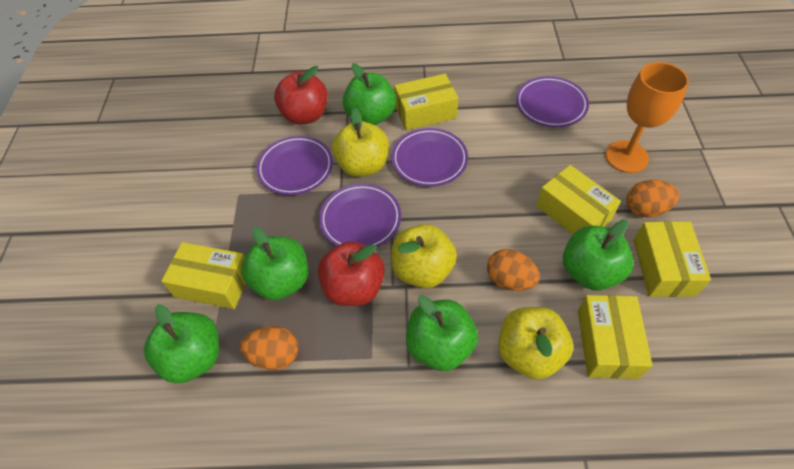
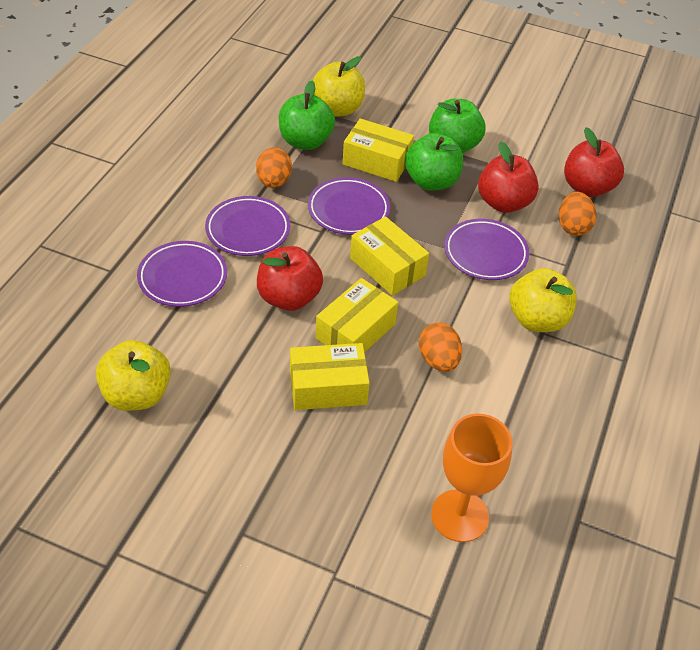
green apple: [144,304,219,383] [241,227,309,300] [343,63,396,125] [406,295,478,371] [563,220,634,291] = 5 -> [279,81,335,150] [405,133,463,191] [429,99,485,153] = 3
red apple: [274,66,328,124] [318,241,385,306] = 2 -> [257,246,323,311] [478,141,539,213] [564,127,624,197] = 3
yellow box: [161,242,246,309] [394,74,458,130] [536,165,621,234] [578,295,652,379] [633,221,711,297] = 5 -> [290,343,370,410] [316,278,398,353] [343,119,414,182] [350,216,429,296] = 4

